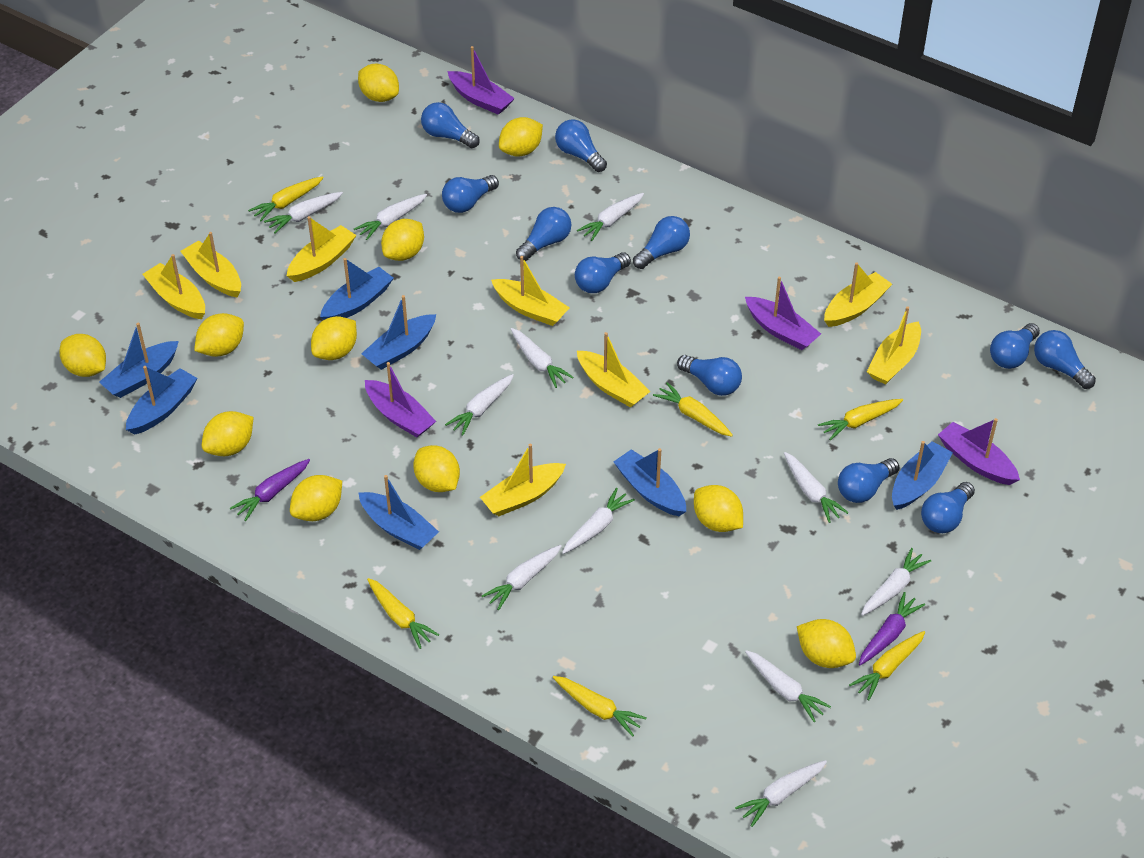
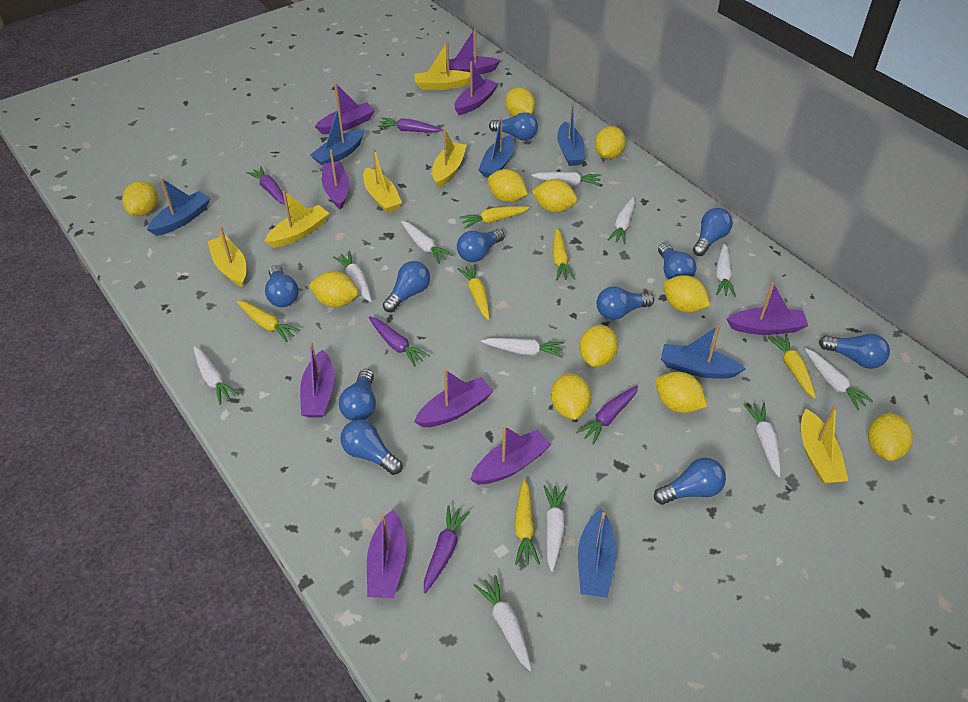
blue boat: [99,323,179,398] [126,366,198,434] [320,258,394,320] [359,475,439,550] [361,295,436,370] [613,448,686,516] [892,441,953,510] = 7 -> [147,178,211,236] [310,107,365,165] [478,116,514,178] [557,103,585,166] [578,509,617,598] [661,325,746,379] = 6
purple boat: [365,362,436,437] [447,46,515,115] [745,277,821,350] [938,418,1020,485] = 4 -> [300,342,334,418] [315,83,375,134] [322,150,349,210] [367,510,406,598] [414,369,494,427] [446,28,501,74] [454,61,498,115] [470,426,551,484] [726,282,808,335] = 9
purple carrot: [230,459,310,521] [859,592,925,665] = 2 -> [246,166,285,205] [369,317,430,367] [378,117,442,133] [424,505,470,593] [576,386,638,444] = 5
yellow boat: [142,254,205,319] [180,232,241,297] [287,216,357,282] [480,444,566,516] [491,256,570,326] [577,332,651,408] [824,262,892,327] [867,306,921,385] = 8 -> [207,226,246,287] [264,191,330,248] [363,148,402,213] [414,42,470,90] [432,129,467,188] [801,405,848,484] = 6

